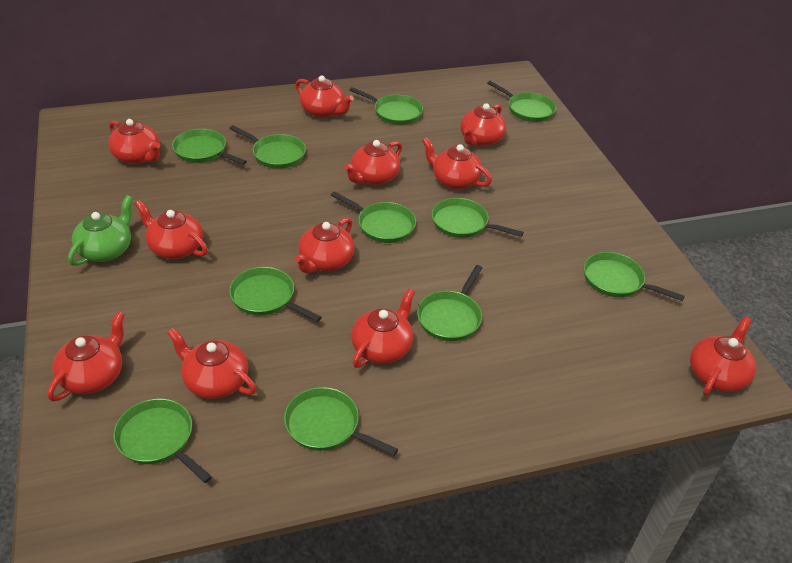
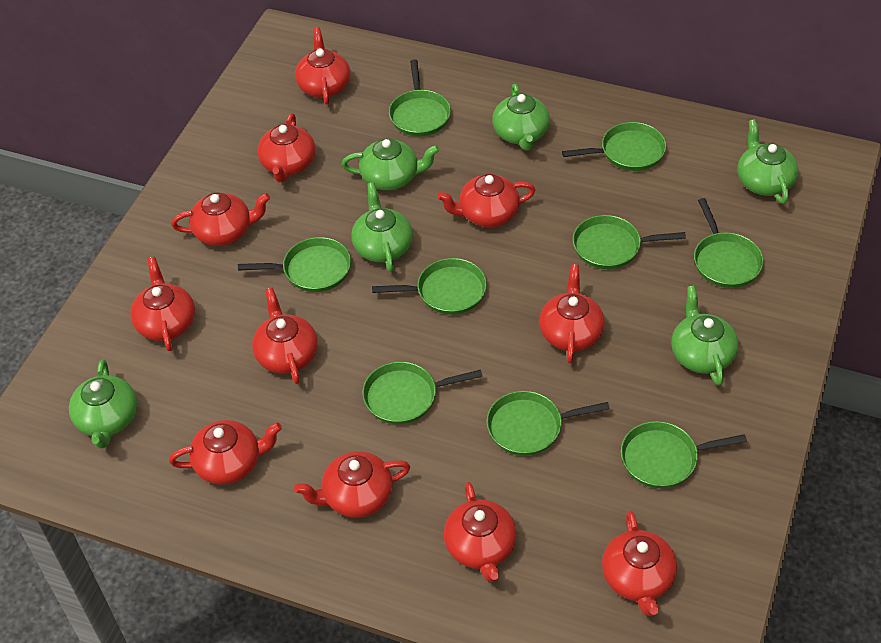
green pan: [113,398,212,483] [172,129,247,165] [229,125,306,169] [229,267,322,322] [284,387,398,456] [331,192,416,243] [349,87,423,125] [417,265,482,341] [431,198,524,238] [487,81,556,122] [584,252,685,301] = 11 -> [238,237,351,292] [362,362,483,424] [372,258,487,315] [389,60,451,136] [486,391,610,456] [562,122,666,171] [573,215,686,269] [621,421,747,488] [694,198,764,288] = 9
green teapot: [68,195,133,266] = 1 -> [69,359,137,449] [342,138,440,191] [351,182,413,272] [492,84,550,151] [671,286,738,386] [737,119,799,204] = 6

